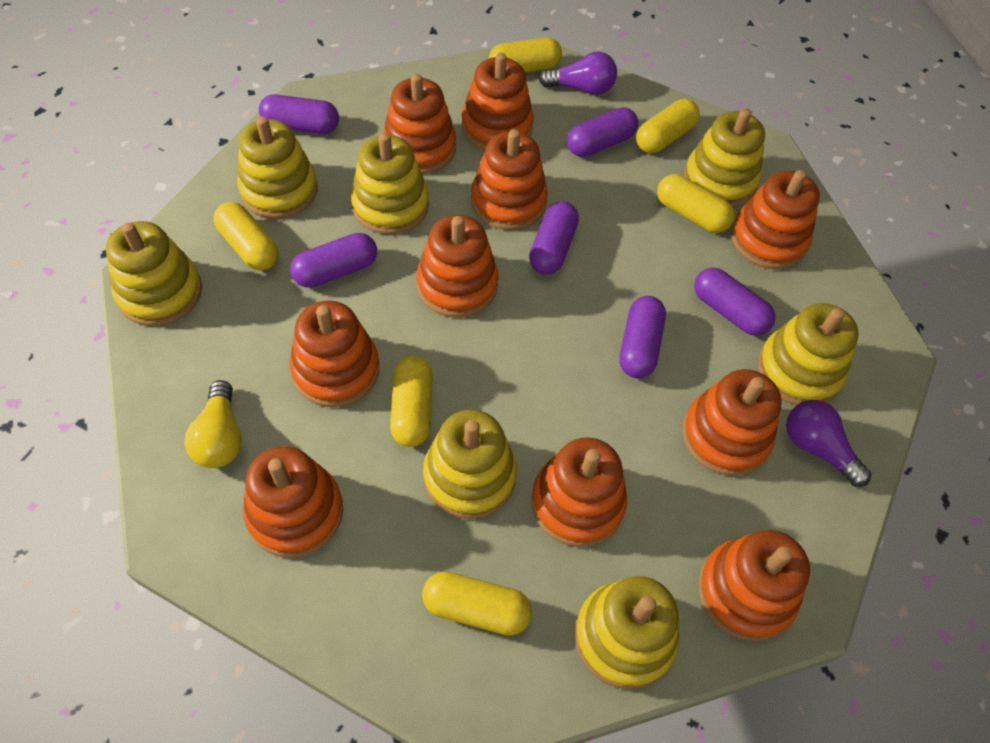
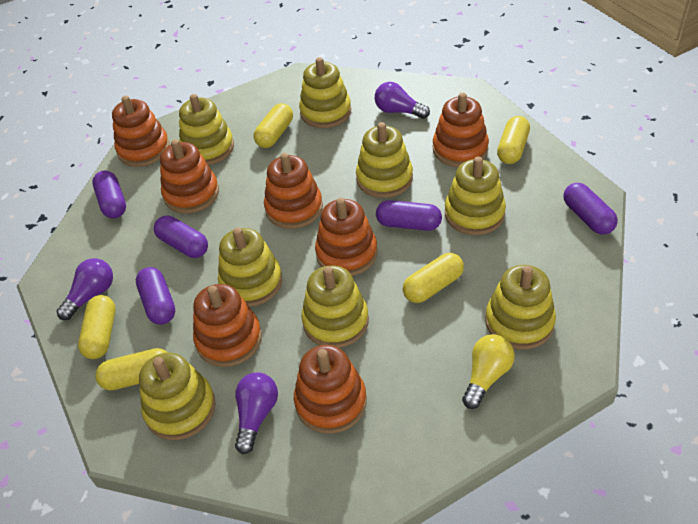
orange stacking toy: [243,446,343,558] [290,300,379,407] [383,74,456,174] [417,215,499,318] [461,53,534,150] [471,129,548,230] [531,437,627,547] [682,369,782,476] [698,530,810,641] [731,170,820,269] = 10 -> [112,96,170,167] [160,139,219,214] [193,284,262,367] [264,153,323,229] [294,345,367,434] [315,198,378,276] [433,92,489,167] = 7
purple capsule: [259,94,339,134] [290,233,377,288] [529,201,579,275] [567,107,638,157] [620,296,666,378] [694,268,776,336] = 6 -> [92,171,126,218] [136,267,175,325] [154,215,208,258] [376,200,442,231] [563,183,618,235] = 5
purple light bulb: [539,52,617,95] [786,400,871,487] = 2 -> [56,258,113,320] [235,372,278,454] [375,82,430,119] = 3
yellow capsule: [213,202,279,270] [390,355,433,447] [422,571,532,635] [488,37,562,72] [636,99,700,153] [657,174,735,233] = 6 -> [78,295,116,359] [95,348,167,390] [254,103,293,148] [403,253,464,303] [497,116,530,164] = 5
yellow stacking toy: [106,221,202,326] [237,116,317,219] [351,133,429,235] [423,410,517,519] [575,576,679,689] [684,108,765,207] [758,303,859,405] = 7 -> [139,352,216,440] [179,94,234,165] [218,228,282,307] [299,57,351,128] [301,265,369,348] [356,122,413,198] [445,157,506,235] [485,265,556,349] = 8

